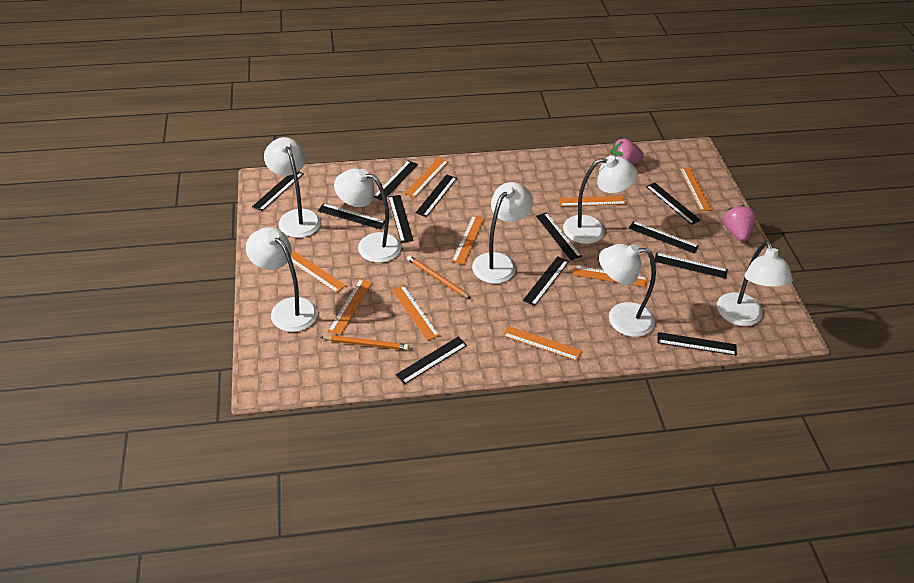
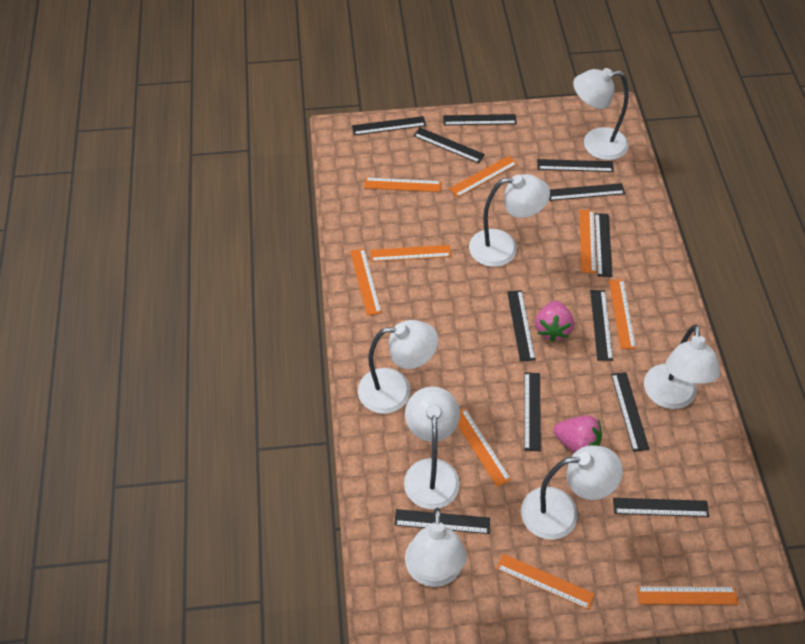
orange pencil: [321,335,409,350] [407,255,471,299] = 2 -> none = 0

